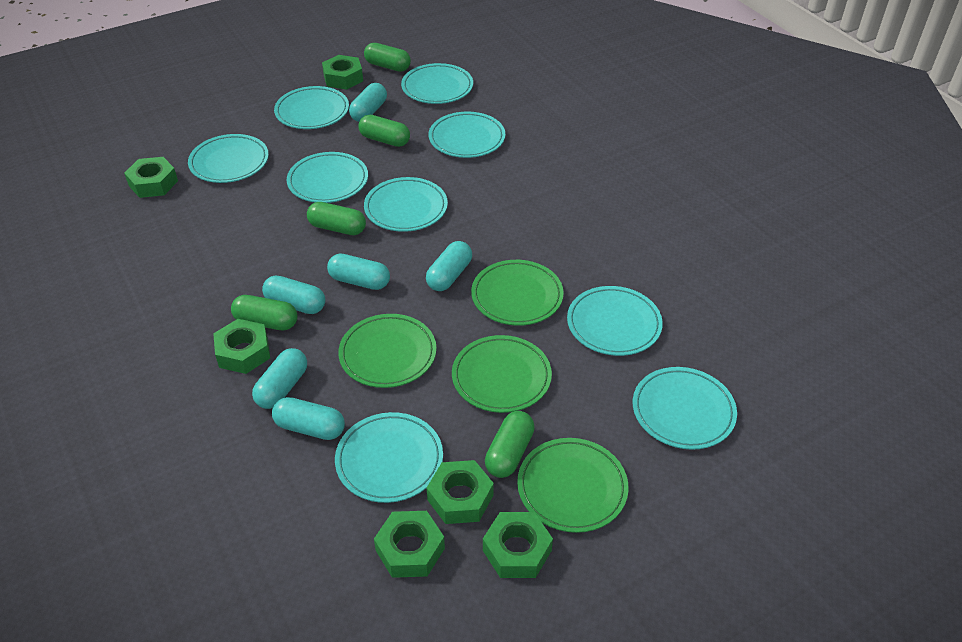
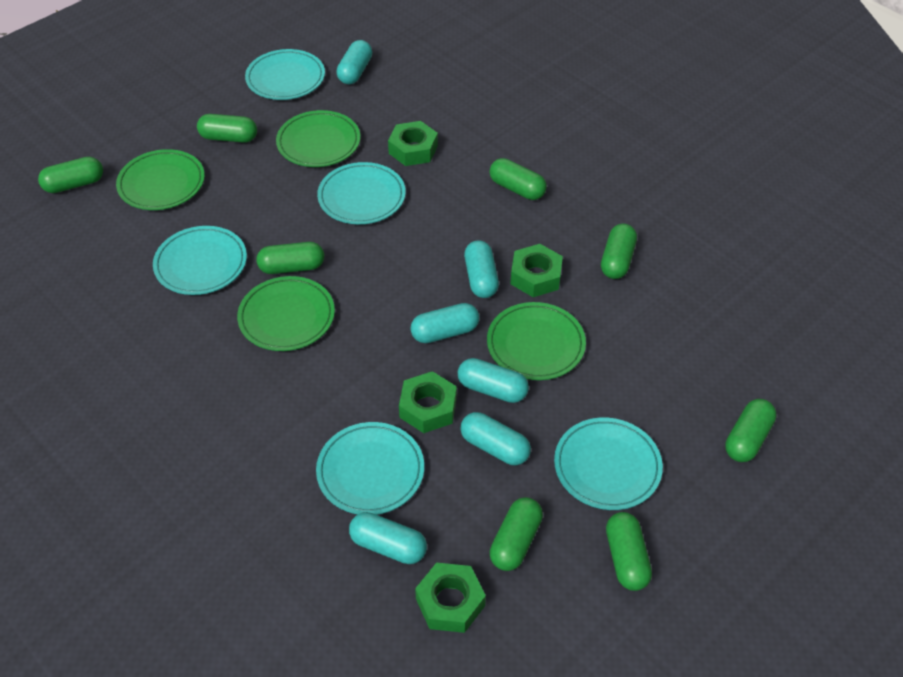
green capsule: [231,295,298,330] [307,202,366,235] [358,115,410,147] [364,43,411,72] [485,411,535,478] = 5 -> [38,157,103,193] [197,114,257,143] [256,242,324,274] [489,158,547,200] [490,497,543,571] [601,224,637,279] [606,512,652,591] [725,399,776,462] = 8
green nut: [124,157,178,198] [213,319,270,374] [322,55,363,90] [374,511,445,578] [427,460,494,524] [483,512,553,578] = 6 -> [388,121,438,166] [399,371,457,433] [415,563,486,633] [510,244,563,297] = 4
turquoise plate: [188,134,269,183] [274,86,349,129] [287,152,368,203] [335,412,443,503] [364,177,448,232] [401,63,473,104] [429,112,505,158] [567,286,663,356] [633,367,737,450] = 9 -> [153,226,247,295] [245,49,325,100] [316,422,424,515] [317,162,406,224] [554,418,663,510] = 5

